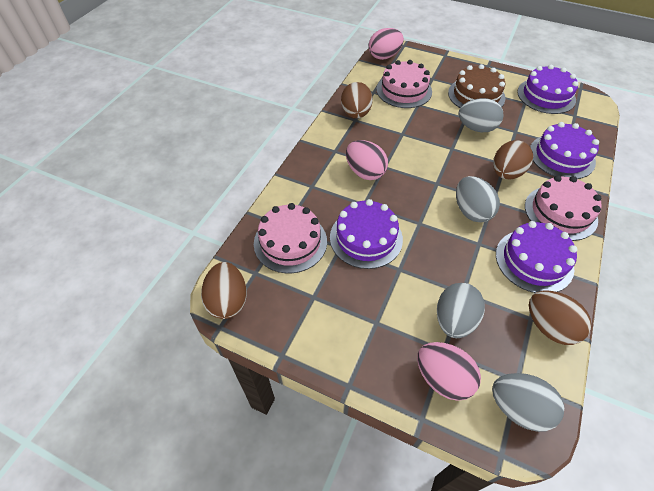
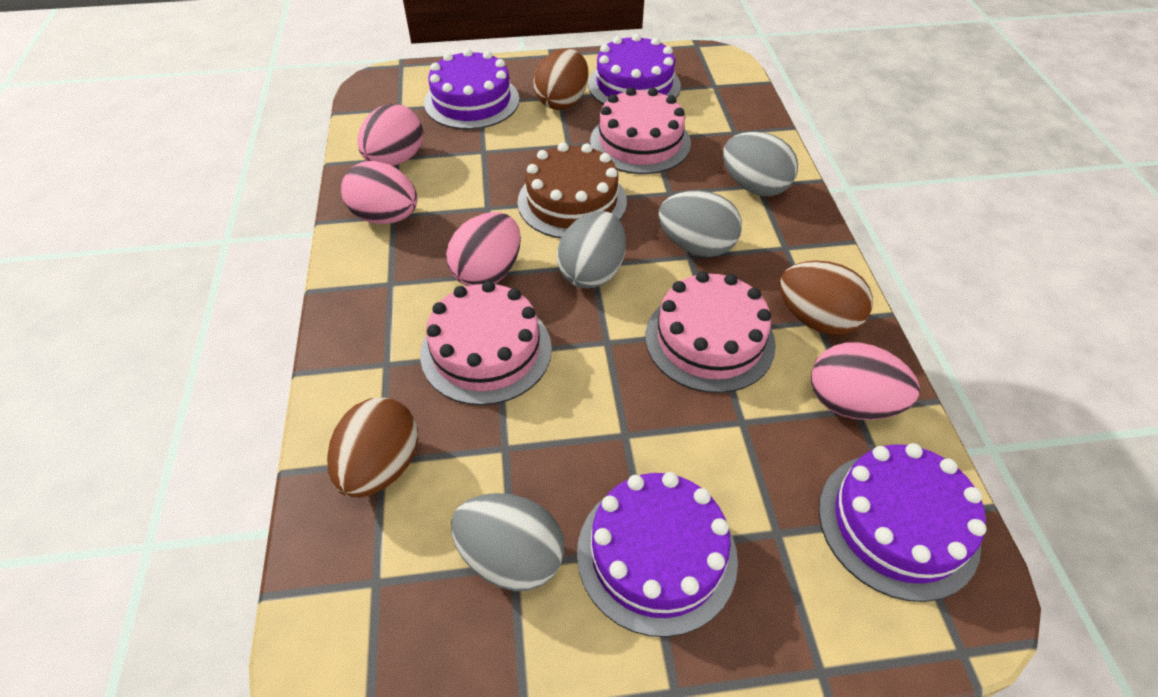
brown egg: [201,262,247,319] [341,82,373,118] [493,140,533,179] [529,291,591,345] = 4 -> [327,398,418,498] [534,49,588,110] [780,261,873,335] = 3
pink egg: [346,140,388,180] [369,28,404,60] [417,342,481,401] = 3 -> [341,161,417,224] [357,104,423,166] [446,212,521,286] [811,342,920,420] = 4

